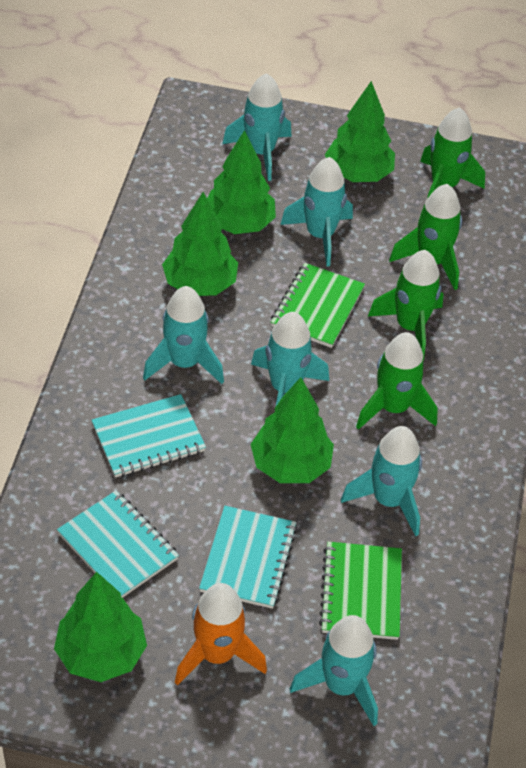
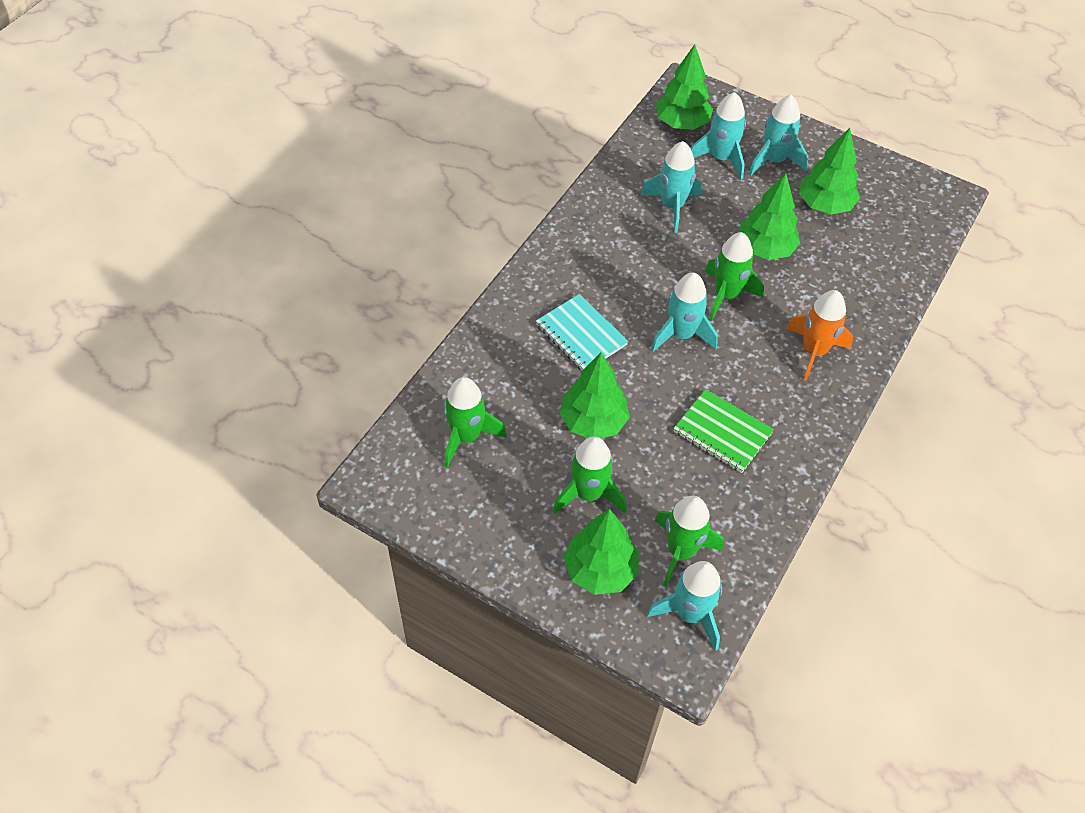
green notebook: [271,263,365,348] [319,542,402,640] = 2 -> [673,389,774,473] = 1
turquoise notebook: [57,490,179,598] [91,394,206,478] [199,506,297,609] = 3 -> [536,294,628,370] = 1
turquoise rocket: [143,286,224,384] [222,73,291,181] [251,312,329,406] [280,157,353,266] [290,615,378,726] [341,426,422,536] = 6 -> [640,141,701,233] [647,561,722,651] [651,273,718,352] [691,92,746,179] [749,95,808,176] = 5

